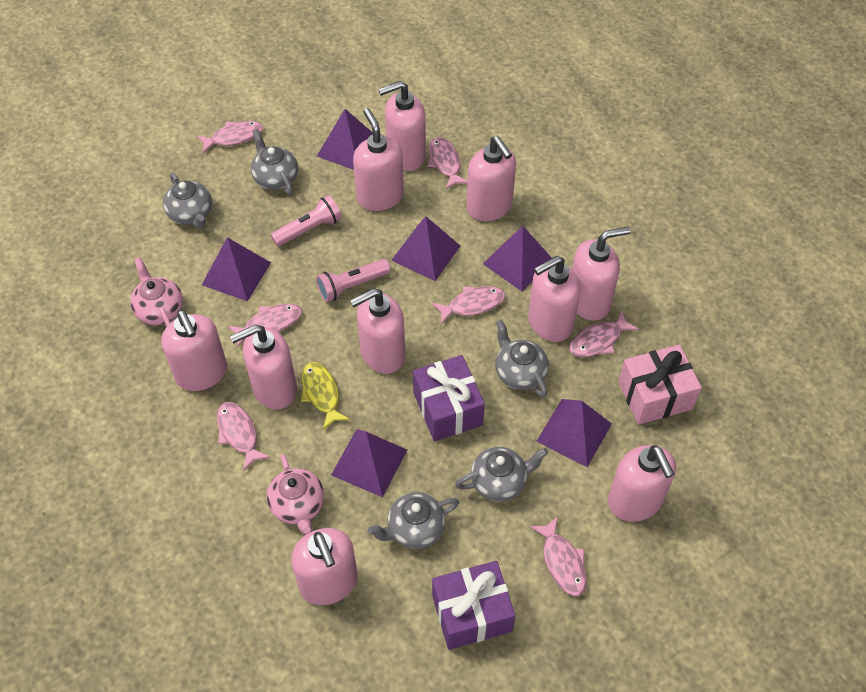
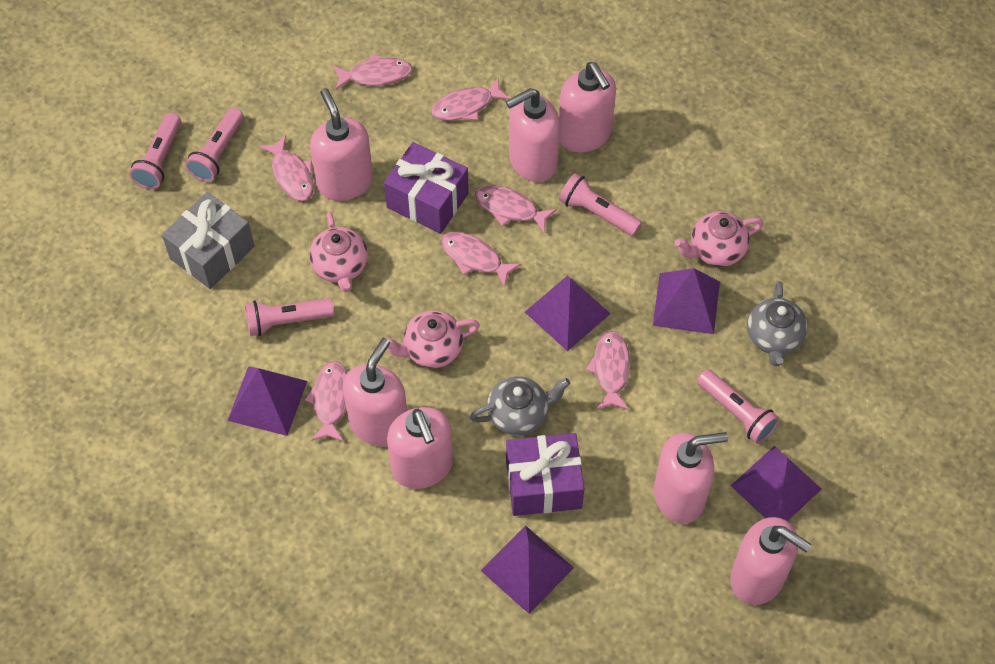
grey gift: none = 0 -> [162,192,254,289] = 1
grey teapot: [163,173,212,228] [251,129,298,195] [368,492,459,549] [455,447,548,502] [495,320,549,398] = 5 -> [470,376,570,436] [747,281,808,366] = 2
pink flashlight: [271,195,342,247] [316,259,391,302] = 2 -> [129,113,181,189] [185,107,244,182] [245,298,334,336] [559,173,642,236] [697,369,780,444] = 5
pink gift: [618,345,702,425] = 1 -> none = 0
pink soap dispenser: [161,310,227,391] [230,325,297,409] [291,528,357,605] [350,288,405,374] [353,108,404,211] [378,81,426,171] [467,136,516,221] [528,256,580,342] [572,227,631,321] [608,445,676,522] = 10 -> [310,88,373,201] [343,338,407,446] [387,407,453,489] [506,88,560,182] [559,62,616,152] [654,432,728,523] [730,517,811,605] = 7
pink teapot: [130,257,183,327] [267,454,324,534] = 2 -> [309,212,368,293] [387,310,480,368] [675,212,764,267] = 3
purple pyramid: [202,237,271,301] [317,109,373,170] [331,429,407,497] [391,216,460,281] [483,226,552,291] [536,399,612,467] = 6 -> [227,366,307,436] [481,525,574,614] [525,276,611,351] [653,268,720,334] [731,446,821,521] = 5
yellow fish: [301,362,350,430] = 1 -> none = 0

